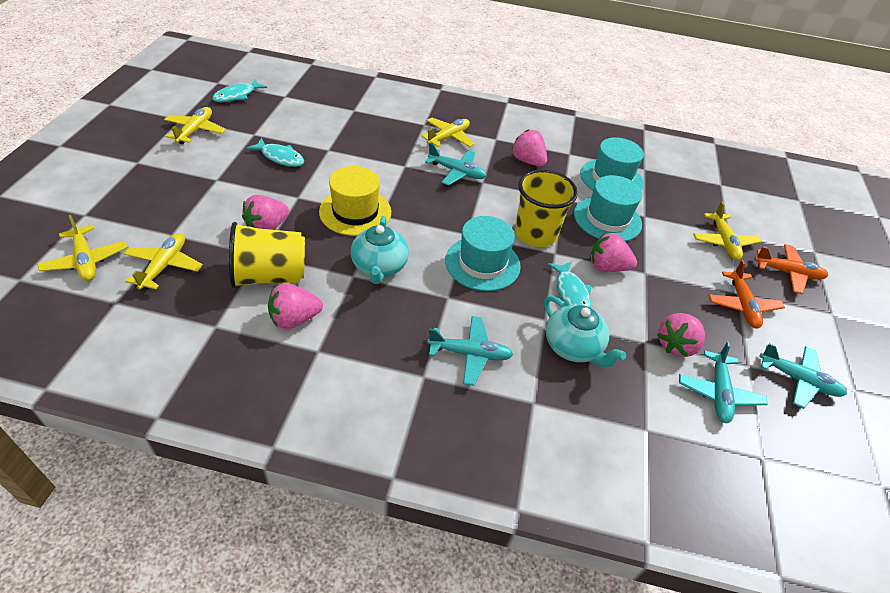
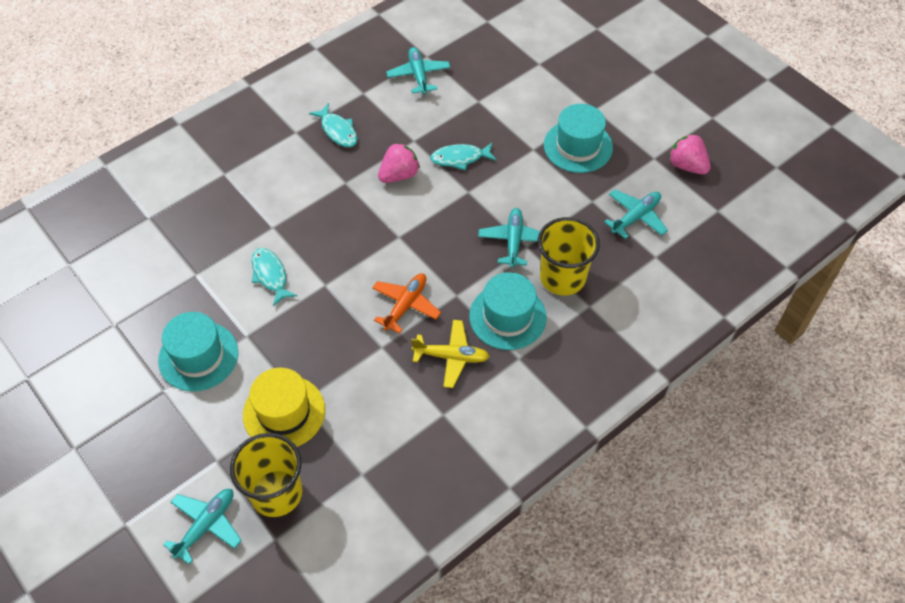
orange plane: [708,260,785,328] [754,244,828,294] = 2 -> [372,273,441,334] = 1
pink strawberry: [242,195,289,230] [268,283,323,329] [511,129,547,166] [590,233,637,272] [657,313,705,357] = 5 -> [378,142,420,183] [668,133,710,174] = 2
turquoise teapot: [351,216,409,284] [544,296,626,367] = 2 -> none = 0
yellow plane: [37,215,127,281] [124,233,203,290] [164,107,226,144] [421,118,474,147] [693,202,761,260] = 5 -> [411,320,490,388] = 1

